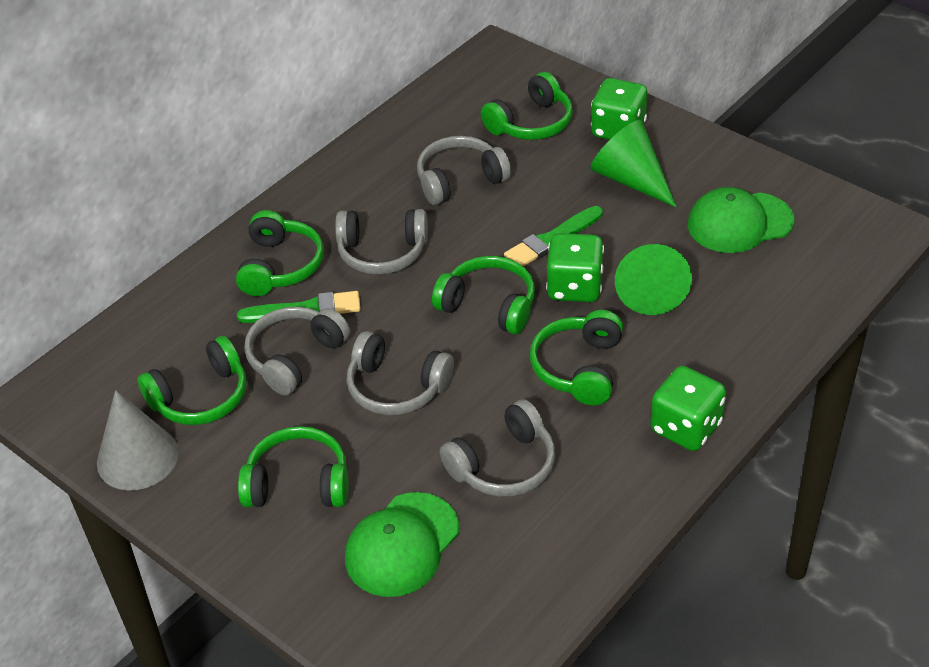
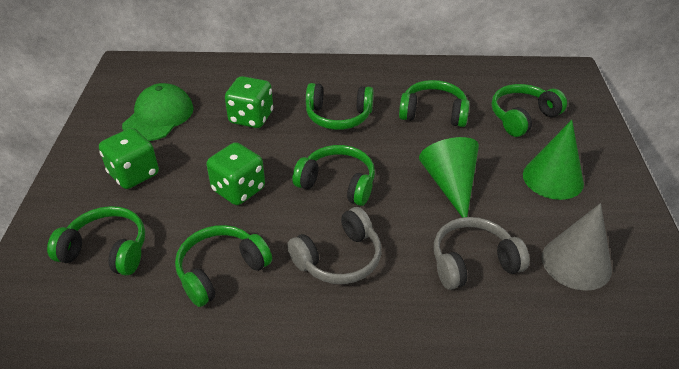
green brush: [237,291,361,323] [504,206,603,267] = 2 -> none = 0
green cap: [345,492,459,597] [688,187,794,253] = 2 -> [122,83,194,141] = 1
grey headphones: [244,307,350,396] [335,209,428,275] [347,331,454,415] [417,136,511,205] [440,399,555,497] = 5 -> [287,207,381,284] [434,217,530,290] = 2

